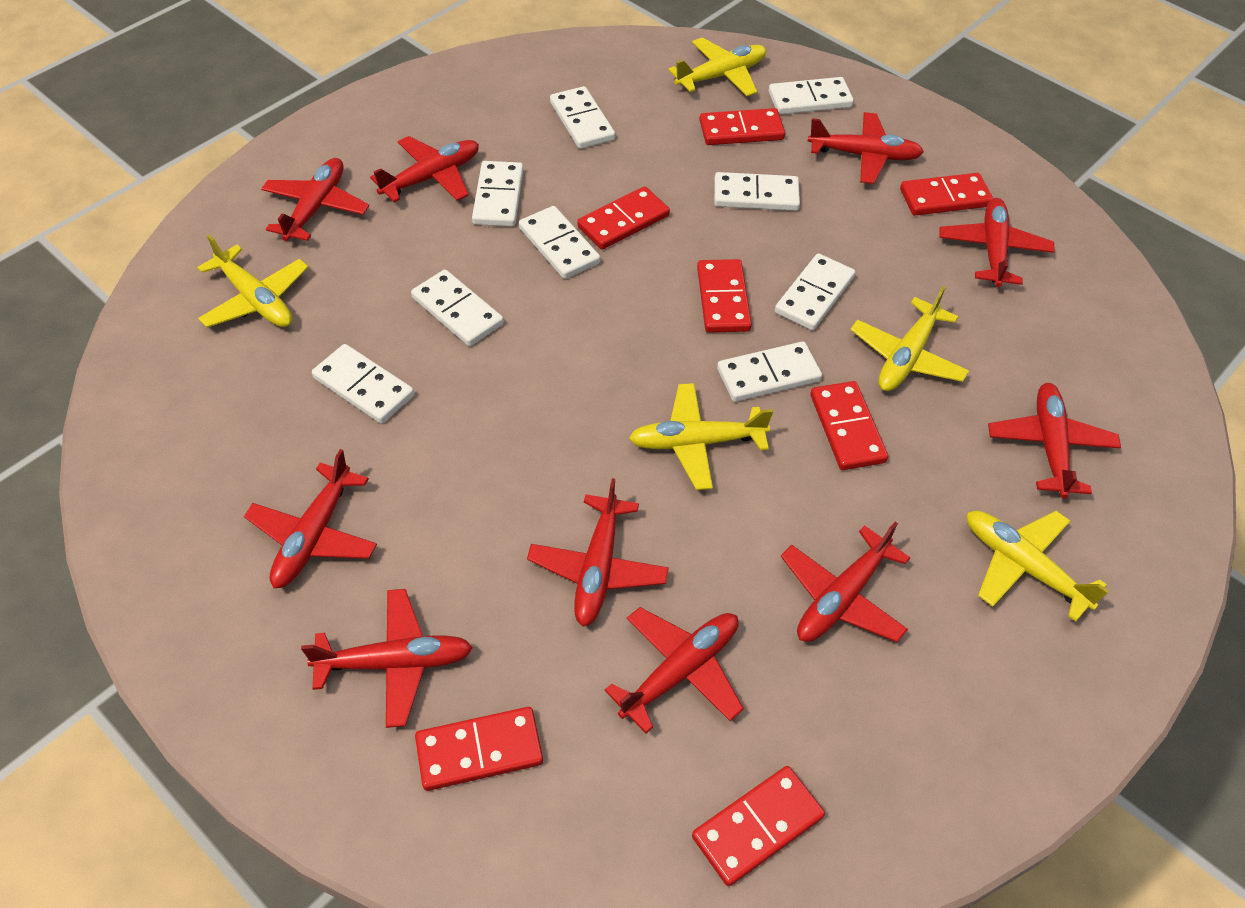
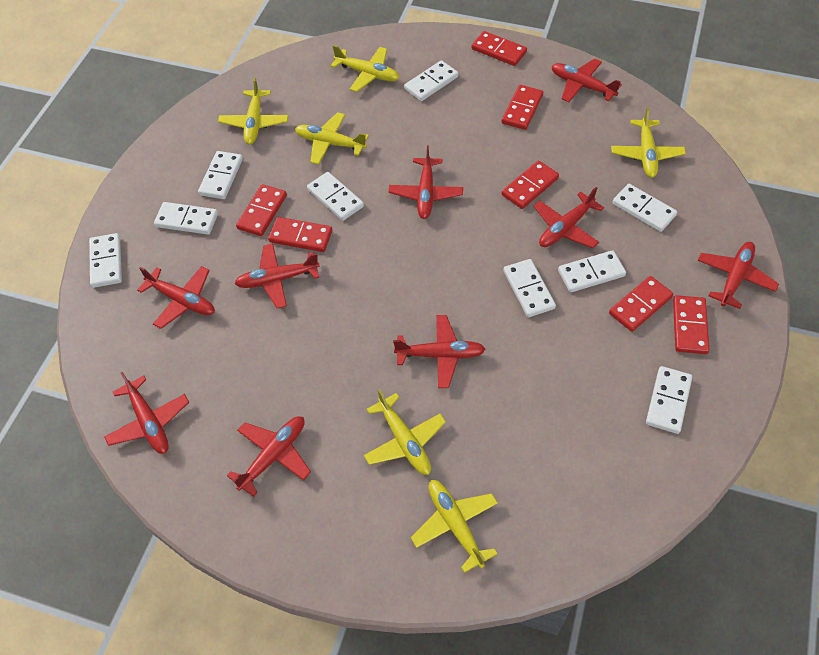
red plane: [244,449,377,588] [261,158,369,241] [301,589,473,728] [370,136,479,202] [527,478,669,626] [604,607,744,733] [781,522,910,642] [808,112,924,184] [939,198,1055,287] [988,383,1121,498] = 10 -> [104,372,189,454] [137,266,215,329] [227,416,311,497] [234,244,320,308] [389,145,463,219] [393,315,486,388] [534,187,604,248] [552,59,622,102] [698,242,779,309] = 9
yellow plane: [197,235,308,328] [629,383,773,490] [668,37,766,96] [850,286,969,391] [967,511,1109,622] = 5 -> [218,78,288,144] [295,112,369,165] [331,45,399,92] [364,389,446,475] [411,480,498,573] [611,107,686,178] = 6

